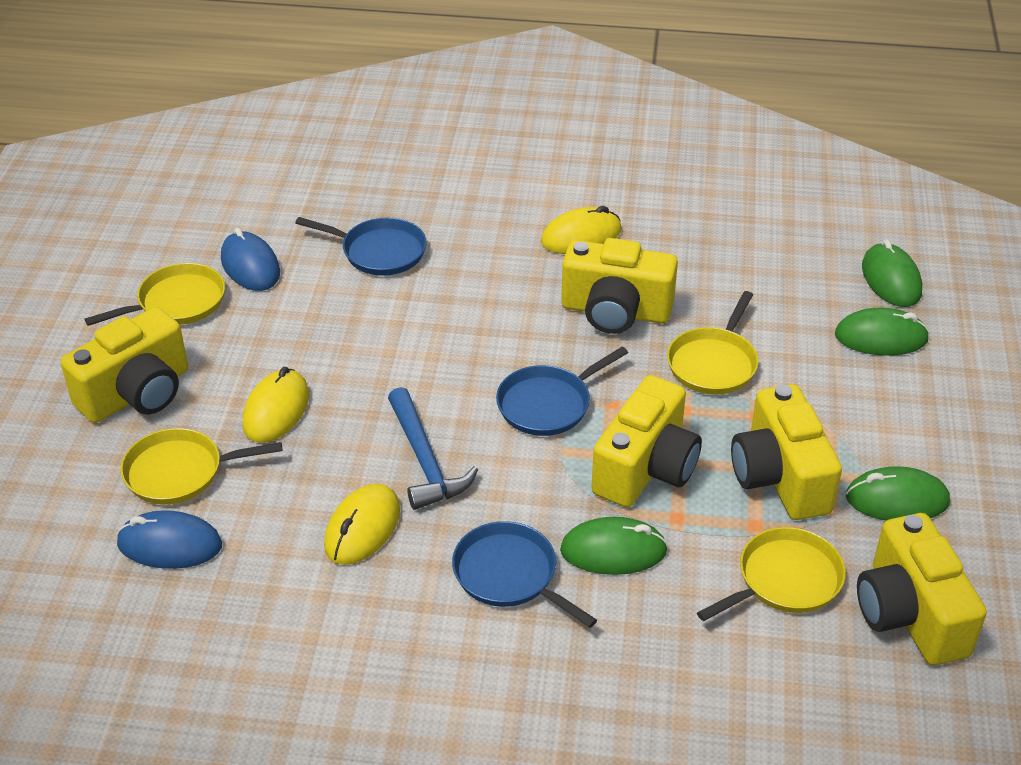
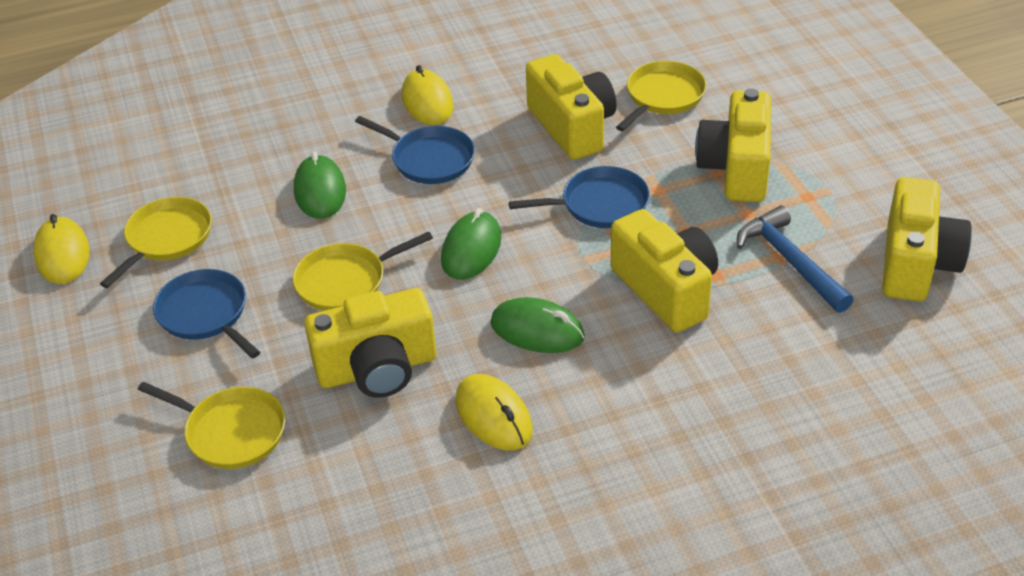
blue mouse: [116,510,222,569] [221,228,280,291] = 2 -> none = 0
green mouse: [560,517,668,575] [835,308,930,356] [846,466,950,521] [862,239,922,307] = 4 -> [294,151,346,219] [441,208,501,280] [491,297,585,353] = 3

